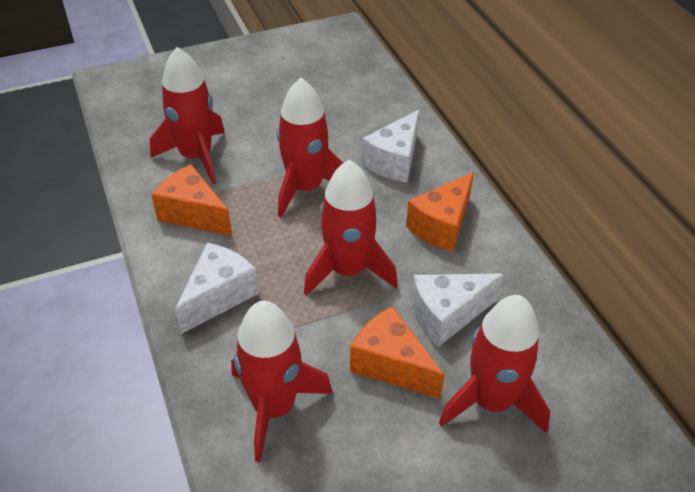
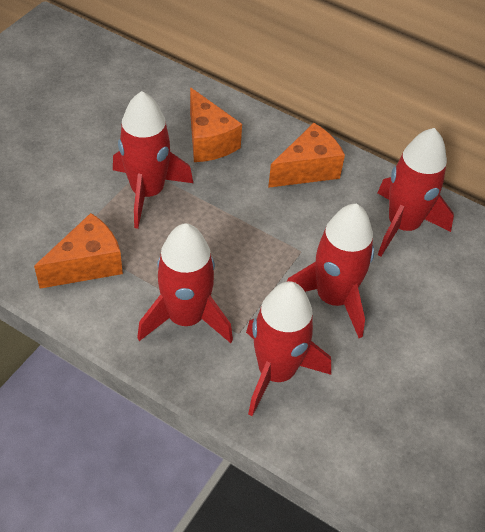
white cheese: [175,243,258,334] [362,110,419,182] [411,273,503,347] = 3 -> none = 0

